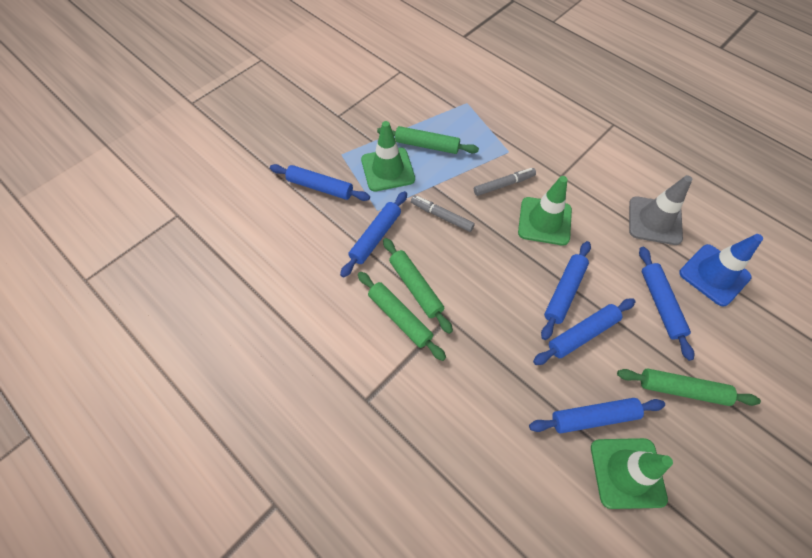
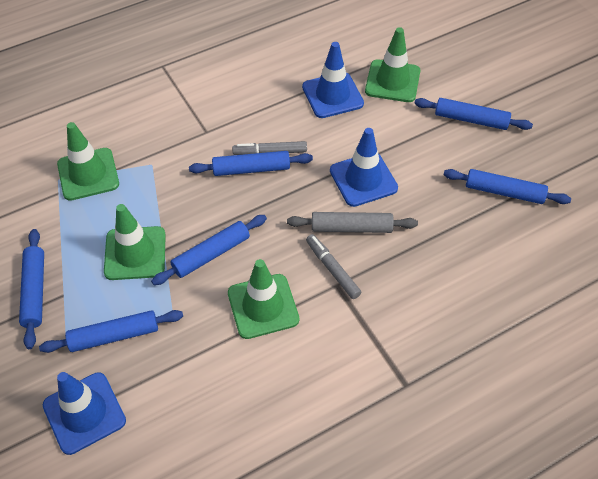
blue traffic cone: [679,234,763,306] = 1 -> [43,372,126,455] [302,42,364,118] [330,128,398,207] = 3
green rolling pin: [358,272,446,361] [377,126,479,154] [383,238,453,334] [617,368,761,406] = 4 -> none = 0
green traffic cone: [361,121,415,192] [518,176,572,246] [591,438,673,509] = 3 -> [57,122,119,201] [104,204,166,280] [228,259,299,339] [365,27,420,102] = 4
grey rolling pin: none = 0 -> [287,212,418,233] = 1
grey traffic cone: [629,175,692,245] = 1 -> none = 0

